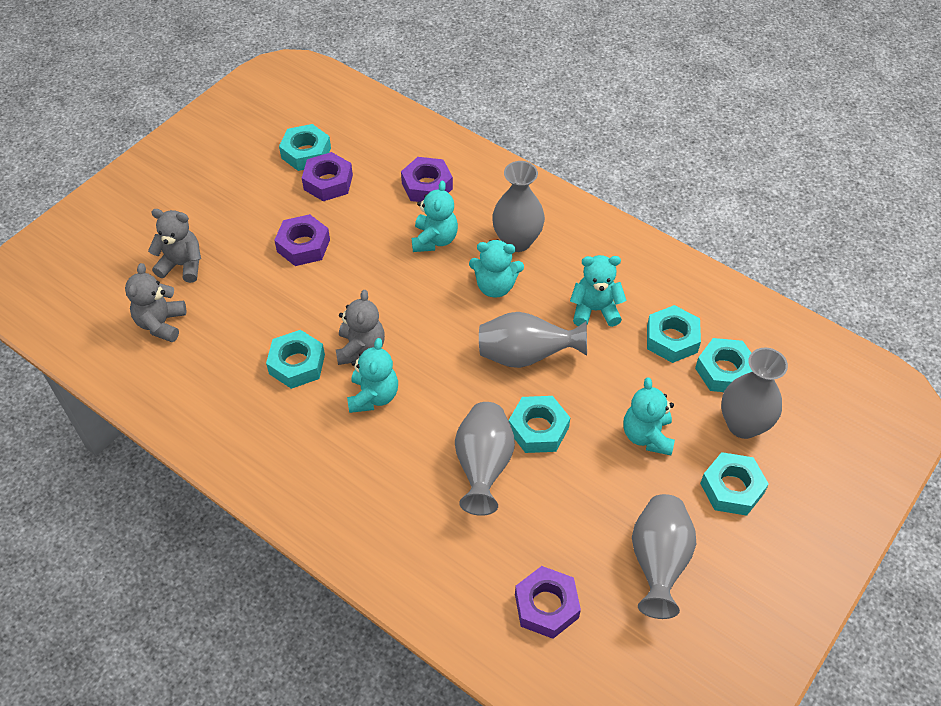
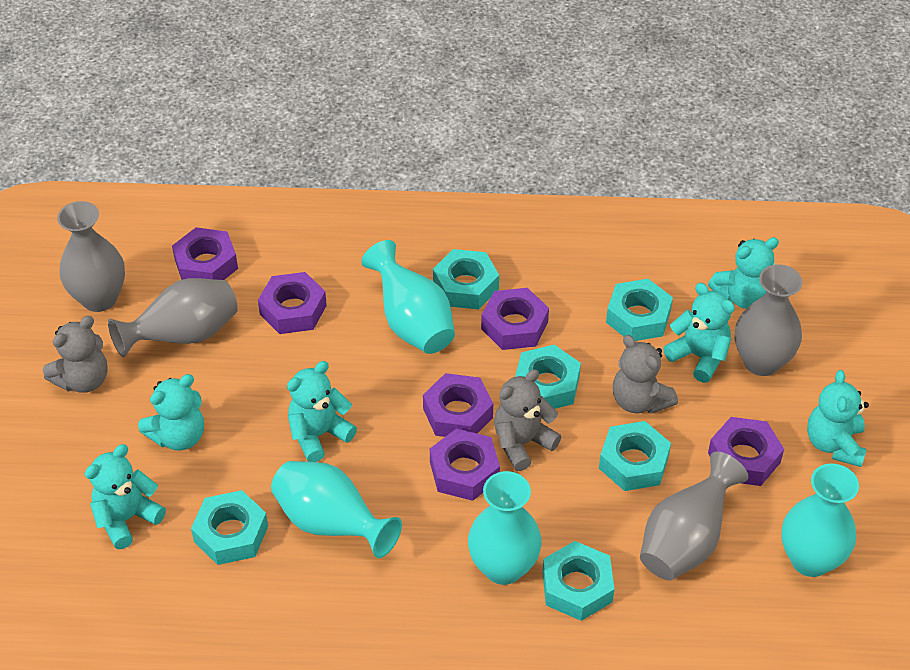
grey vase: [455,402,515,516] [479,312,587,368] [492,161,545,252] [632,494,696,619] [721,348,788,439] = 5 -> [57,201,125,312] [108,278,238,357] [640,452,749,580] [735,264,802,376] = 4
purple nut: [274,214,330,266] [302,152,353,201] [401,157,453,202] [515,566,581,639] = 4 -> [172,227,238,280] [258,272,327,334] [423,373,493,437] [430,428,500,501] [481,288,549,350] [708,417,784,486] = 6
turquoise teddy bear: [347,338,398,413] [412,181,458,252] [469,239,524,298] [570,255,627,327] [623,377,675,455] = 5 -> [85,444,166,549] [138,374,204,451] [287,361,357,462] [663,283,735,383] [708,237,779,309] [807,370,869,467] = 6
turquoise vase: none = 0 -> [271,461,402,558] [361,240,455,354] [468,471,542,585] [781,463,859,577] = 4

